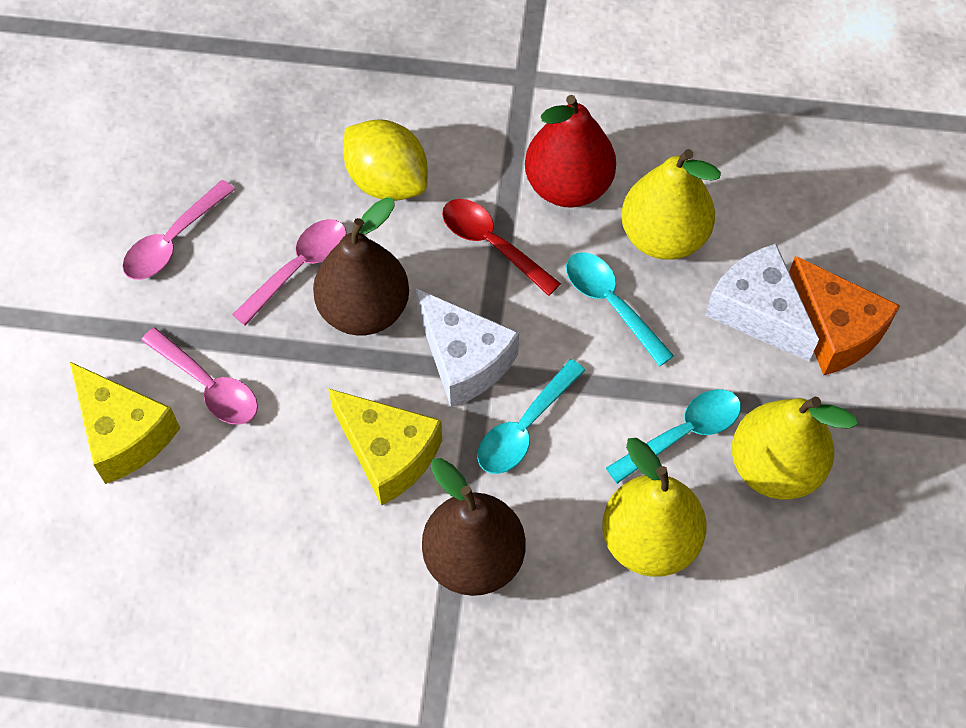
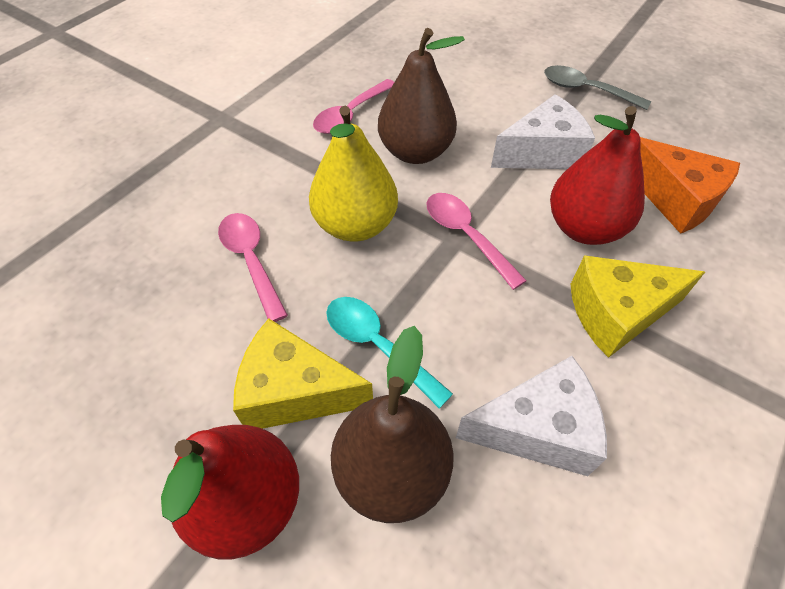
grey spoon: none = 0 -> [544,65,651,110] = 1
red pear: [525,95,616,208] = 1 -> [161,425,299,559] [550,106,645,245] = 2
red spoon: [442,199,561,296] = 1 -> none = 0
turquoise spoon: [477,359,585,474] [566,252,674,367] [606,389,741,484] = 3 -> [326,297,453,408] = 1
yellow lemon: [343,119,428,201] = 1 -> none = 0
yellow pear: [602,438,706,577] [621,149,721,260] [732,397,857,500] = 3 -> [309,106,398,242] = 1

